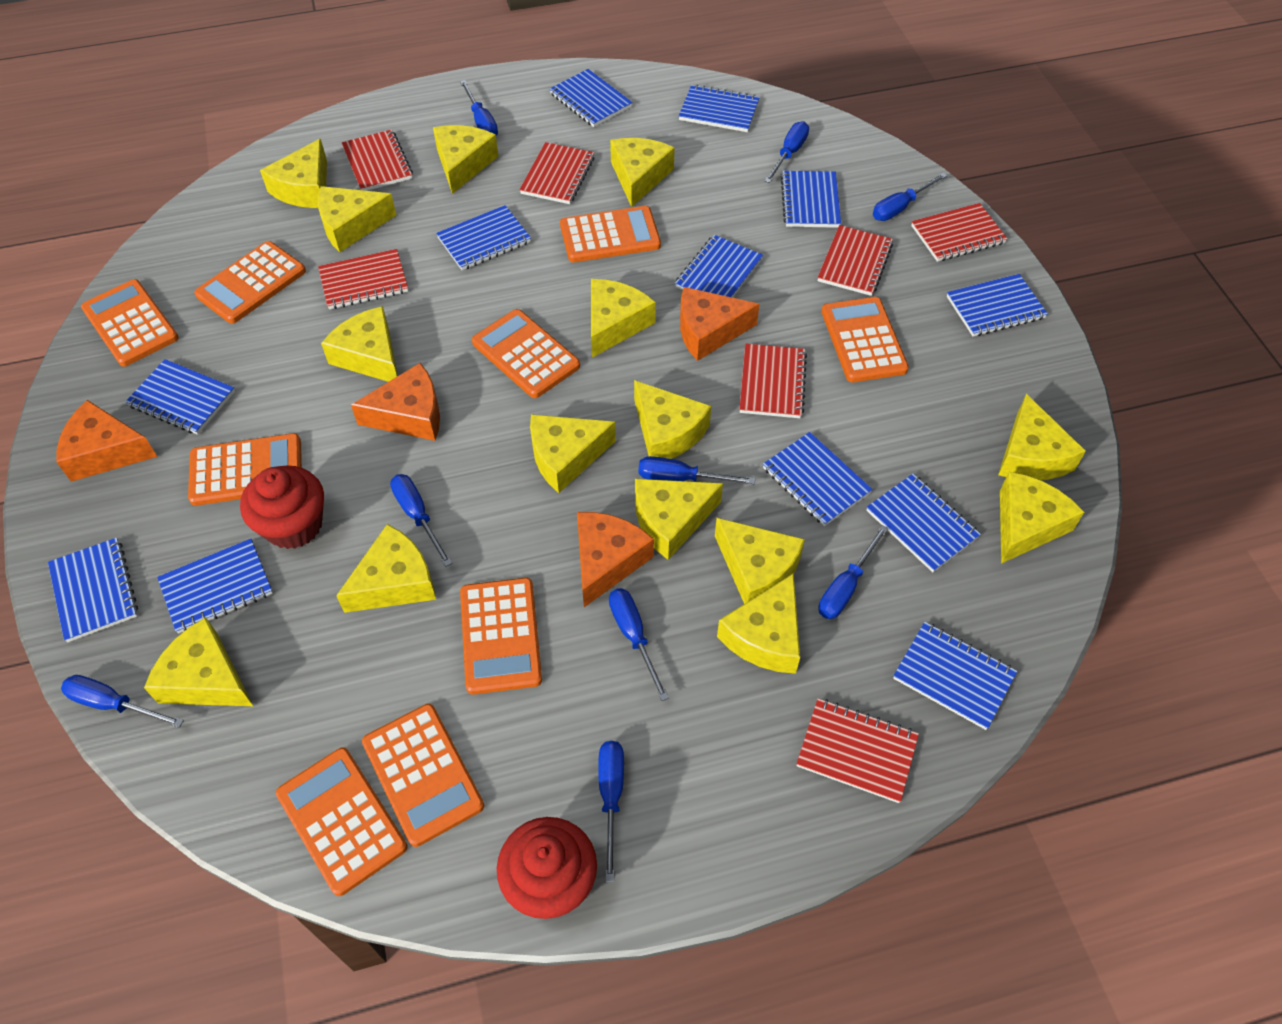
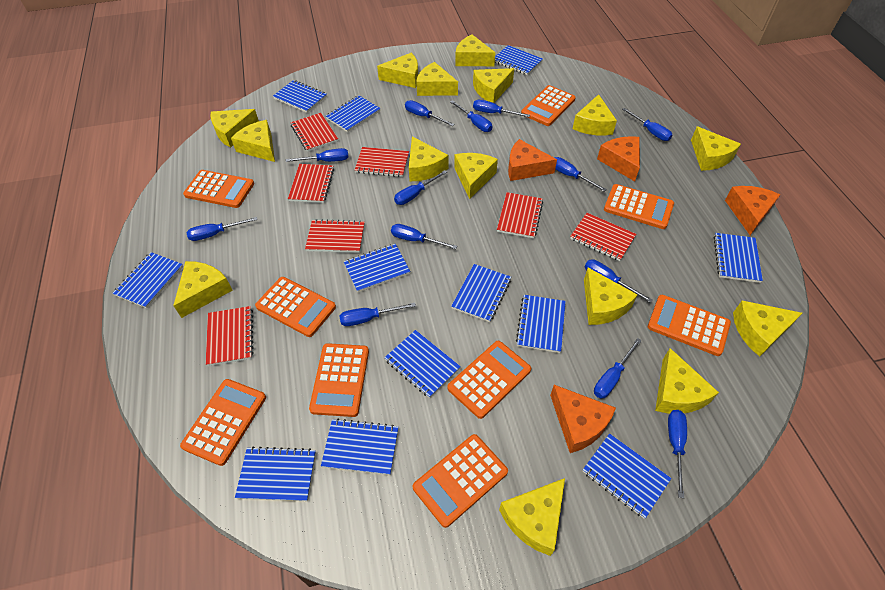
blue screwdriver: [61,675,184,728] [390,474,452,567] [460,80,498,136] [598,741,624,882] [609,588,669,701] [638,456,755,484] [765,121,809,183] [818,525,889,619] [873,173,947,221] = 9 -> [187,217,258,241] [286,148,349,162] [339,302,416,326] [391,224,457,249] [394,170,447,205] [405,100,455,126] [450,100,492,132] [473,100,530,117] [554,157,607,192] [585,259,653,303] [594,338,642,399] [622,108,672,141] [668,410,687,498] = 13
red cupcake: [240,465,324,549] [497,817,597,919] = 2 -> none = 0

